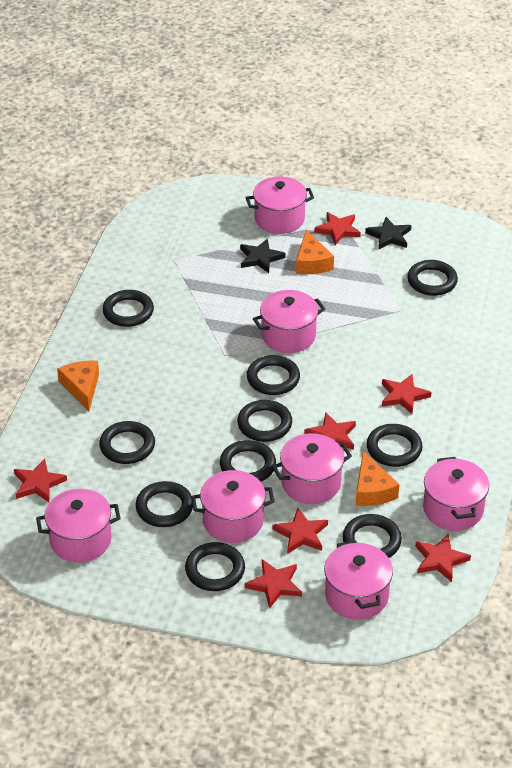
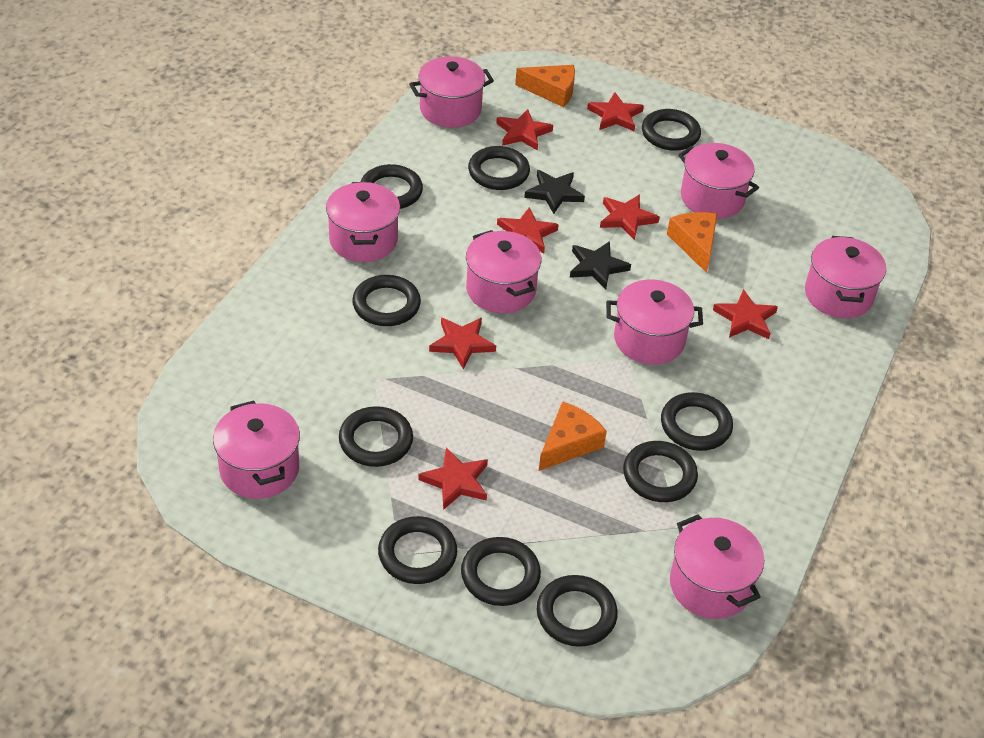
pink pot: [36,489,121,563] [191,470,275,543] [246,177,314,234] [253,290,325,353] [272,433,352,504] [324,540,393,620] [423,457,489,531] = 7 -> [213,400,300,499] [326,182,400,262] [409,56,494,128] [466,230,541,313] [606,280,703,365] [670,514,764,619] [678,143,759,219] [805,236,886,318] = 8

